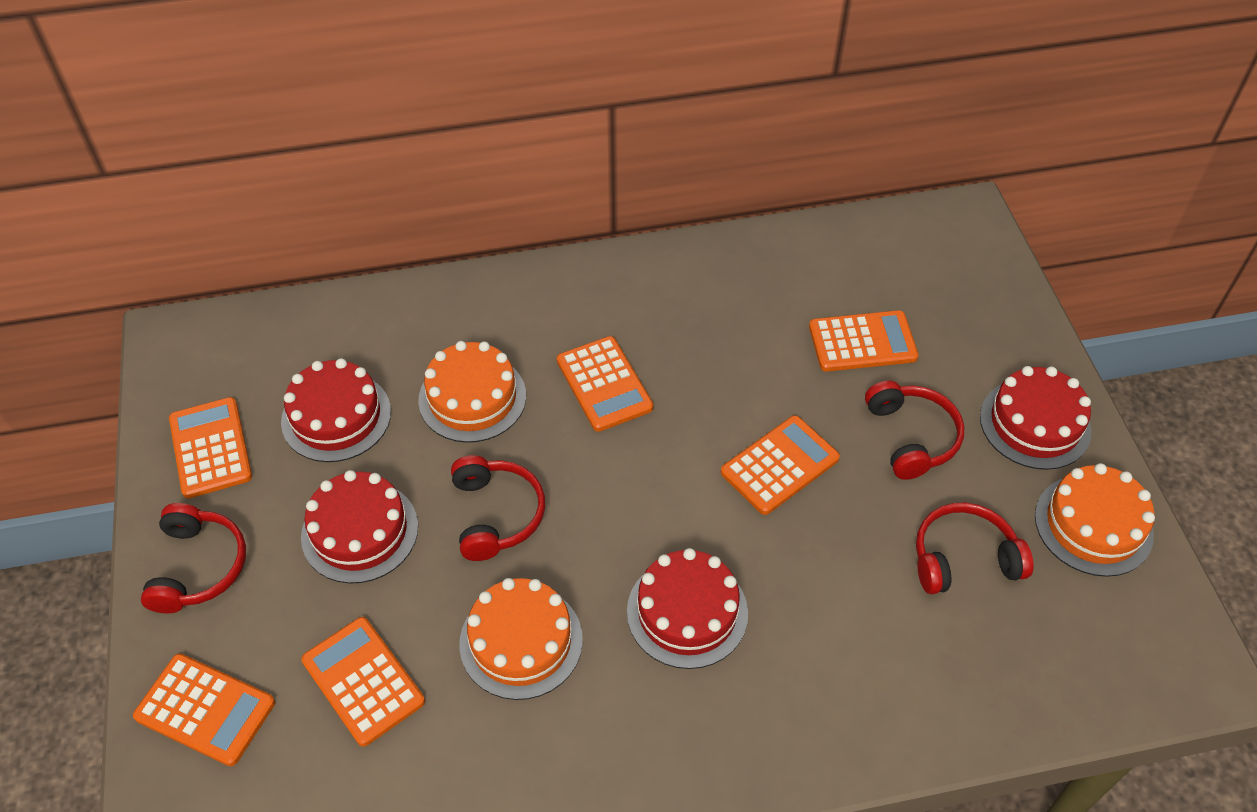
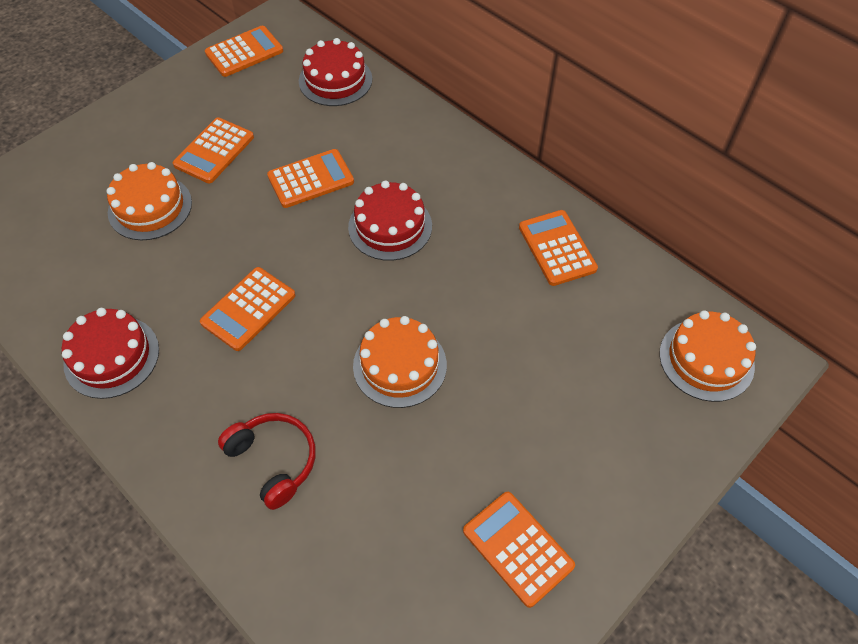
red cake: [281,358,391,462] [301,470,418,584] [627,548,748,669] [980,366,1092,470] = 4 -> [62,308,159,399] [299,38,372,106] [348,181,432,261] = 3
red headphones: [141,503,246,614] [451,455,545,561] [865,381,964,480] [916,503,1033,594] = 4 -> [218,413,316,510] = 1

